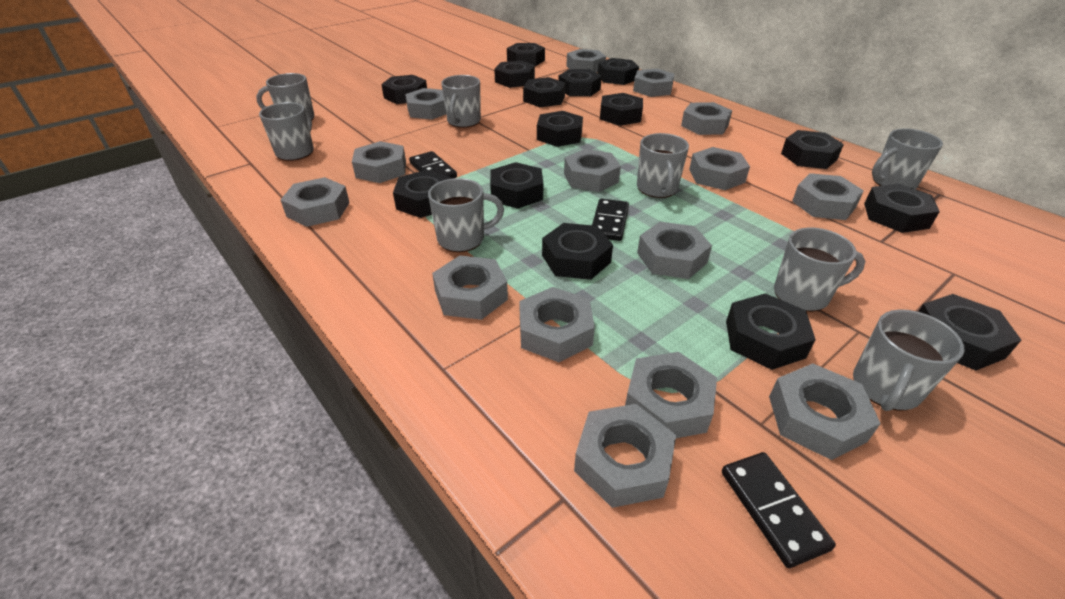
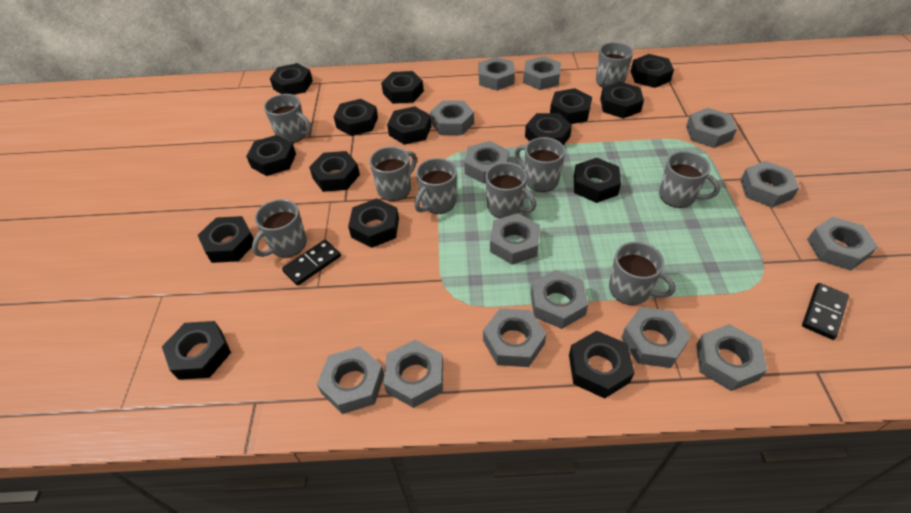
black domino: [409,151,457,179] [592,199,629,241] [722,452,836,568] = 3 -> [282,240,341,286] [802,283,849,340] = 2
grey mug: [256,73,314,120] [259,102,314,161] [428,178,504,252] [441,75,481,128] [637,133,689,198] [774,227,865,312] [853,309,965,411] [872,128,943,189] = 8 -> [252,199,307,257] [264,94,312,143] [369,146,417,201] [414,158,457,214] [485,162,537,218] [514,137,565,192] [596,42,633,87] [609,242,676,305] [659,151,720,208] = 9
grey nut: [281,177,350,227] [352,141,406,183] [405,88,446,120] [432,255,508,320] [519,287,595,362] [564,149,621,192] [566,49,606,73] [574,404,676,508] [625,352,717,438] [633,69,674,97] [637,222,712,279] [681,102,732,135] [689,147,750,190] [769,363,881,460] [792,173,864,220] = 15 -> [317,347,384,414] [384,340,443,408] [430,100,474,135] [464,141,509,184] [479,57,515,91] [483,308,546,367] [490,213,540,265] [523,56,561,90] [531,270,588,329] [621,307,691,368] [686,108,737,148] [696,324,767,391] [740,161,799,208] [807,217,878,270] = 14

